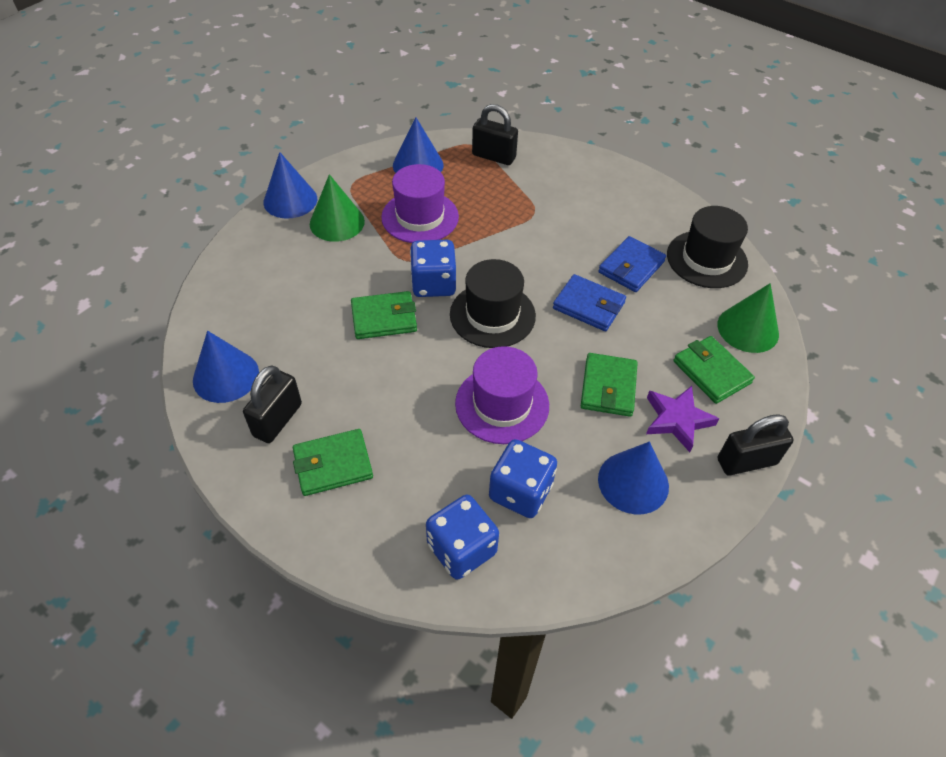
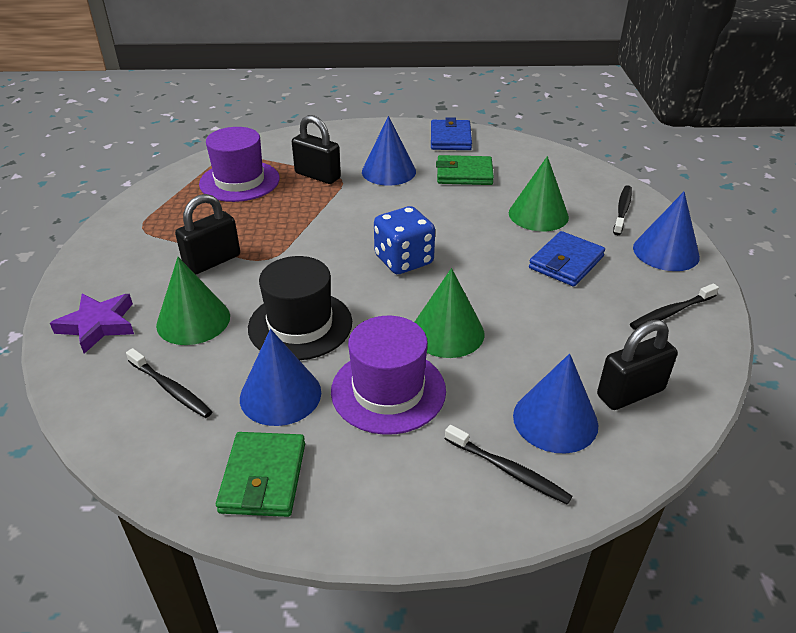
black hat: [450,259,536,348] [667,206,748,288] = 2 -> [248,256,352,360] = 1
black toothbrush: none = 0 -> [126,348,213,418] [445,425,572,505] [613,185,632,235] [630,283,719,330] = 4
blue dice: [410,240,456,297] [426,495,499,580] [489,439,557,518] = 3 -> [374,206,435,274] = 1
green cone: [310,174,365,242] [717,283,779,353] = 2 -> [156,257,230,345] [415,268,484,358] [509,156,569,231] = 3
green wallet: [293,429,373,496] [351,291,417,339] [581,353,638,417] [673,336,755,404] = 4 -> [216,432,305,517] [436,155,494,185] = 2

